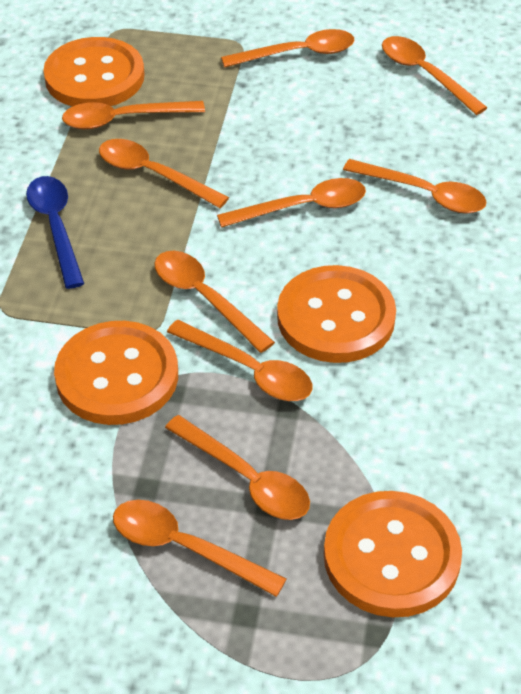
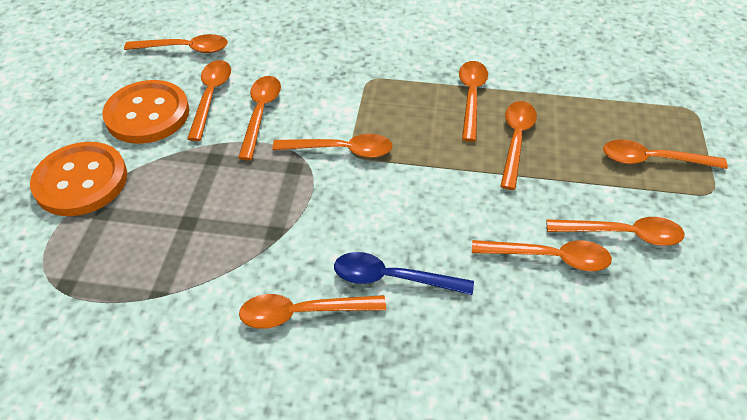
orange button: [43,37,145,107] [54,321,178,425] [277,265,396,363] [324,491,462,617] = 4 -> [30,142,127,216] [102,80,189,144] = 2

